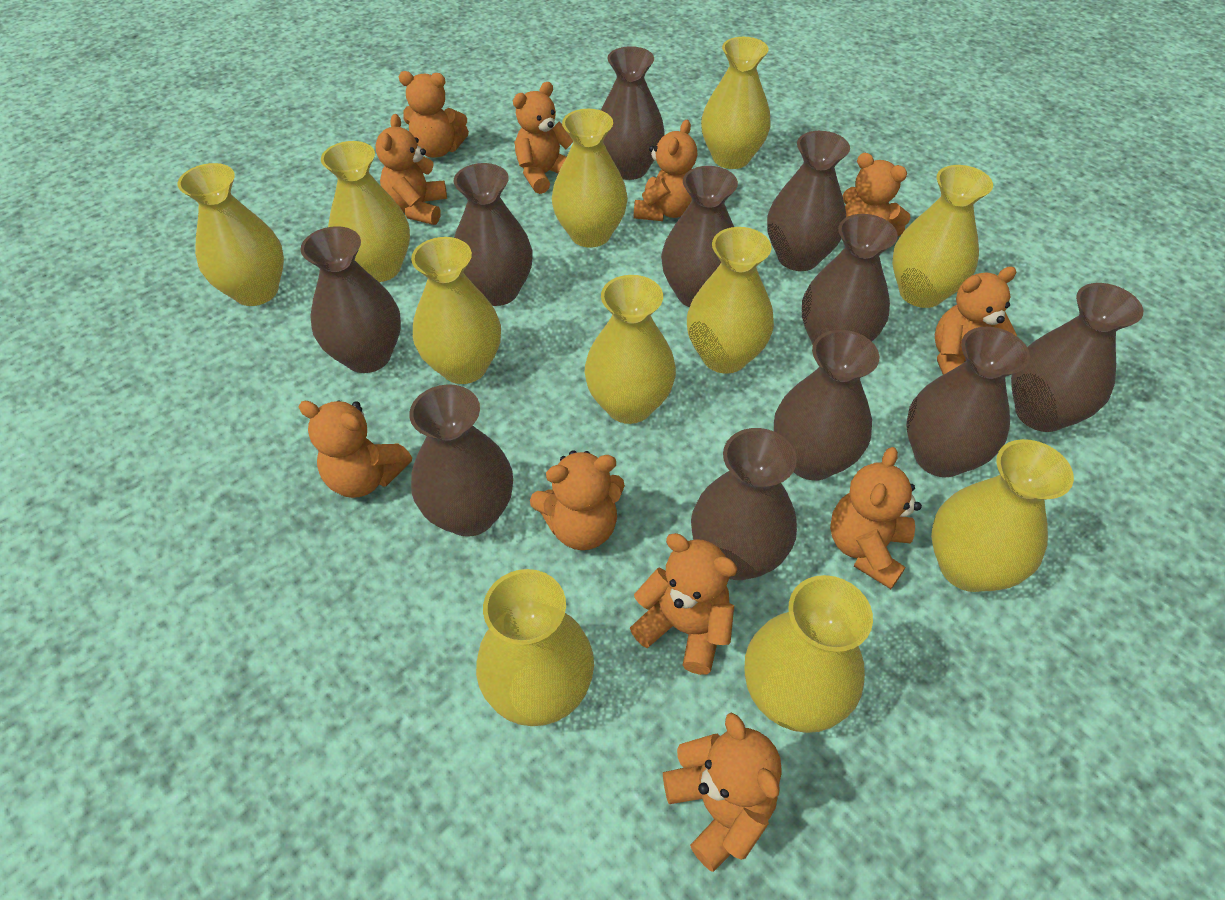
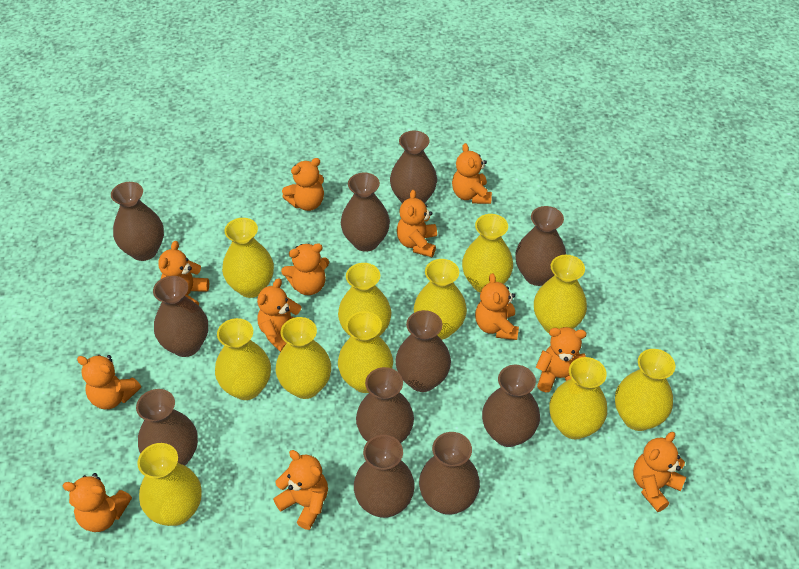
orange teddy bear: [298,400,412,498] [375,114,447,225] [399,71,469,158] [513,82,573,194] [530,450,625,550] [630,533,737,675] [634,120,698,221] [663,713,782,872] [830,447,922,589] [842,153,911,236] [935,266,1017,375] = 11 -> [63,473,132,532] [77,355,141,409] [158,241,209,306] [257,278,301,352] [273,450,328,530] [281,243,329,295] [282,158,324,211] [397,190,437,257] [452,143,492,204] [475,273,519,340] [536,327,586,392] [633,432,686,512] = 12

